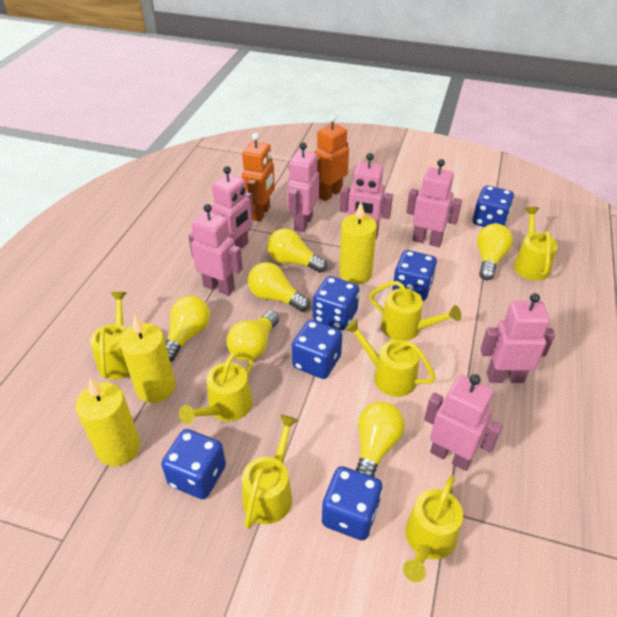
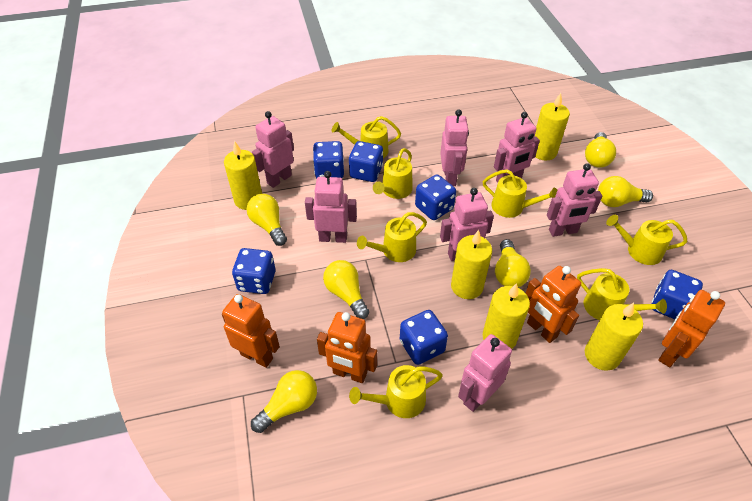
orange robot: [242,133,275,222] [314,115,349,201] = 2 -> [222,294,280,368] [317,312,377,383] [526,266,581,343] [658,290,725,367] = 4
yellow candle: [75,378,140,466] [120,315,175,403] [339,202,377,284] = 3 -> [224,141,262,210] [451,230,492,299] [483,283,530,349] [535,93,570,160] [585,303,643,371] = 5

